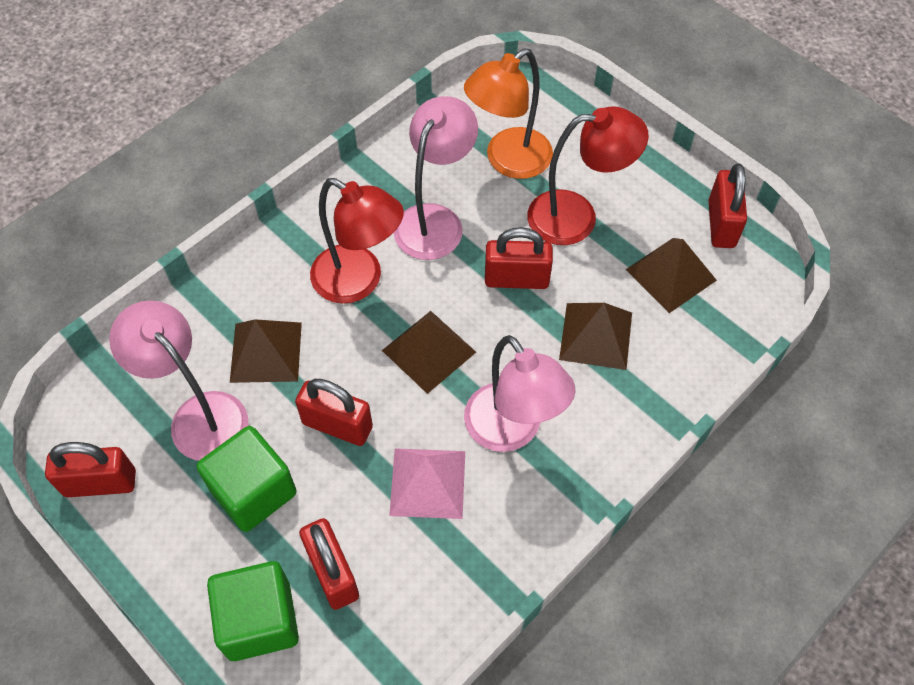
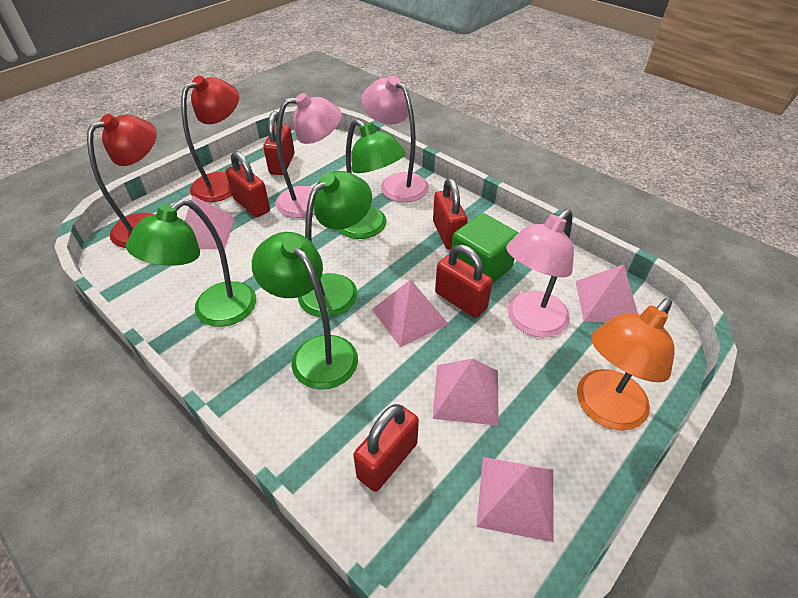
brown pyramid: [230,319,302,383] [382,311,476,394] [559,303,632,370] [626,238,717,313] = 4 -> none = 0
green cube: [197,426,297,532] [207,561,299,661] = 2 -> [451,213,518,284] = 1
green lamp: none = 0 -> [126,199,256,327] [252,232,358,390] [298,171,372,317] [338,119,405,239] = 4
pink pyramid: [389,448,465,519] = 1 -> [185,196,235,249] [372,279,448,347] [433,359,499,426] [476,457,554,542] [576,265,638,323] = 5

